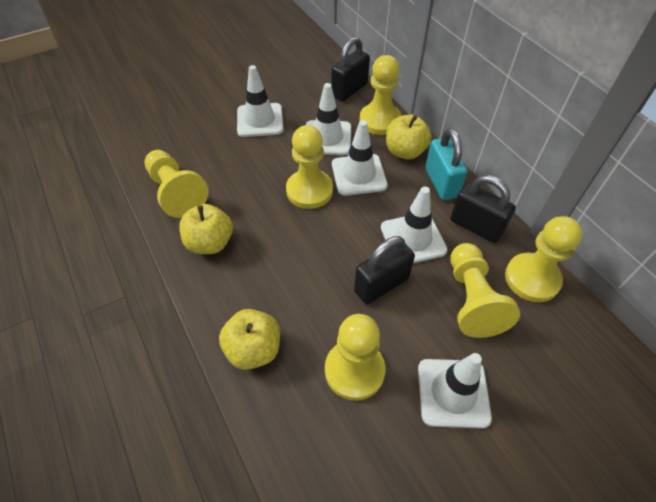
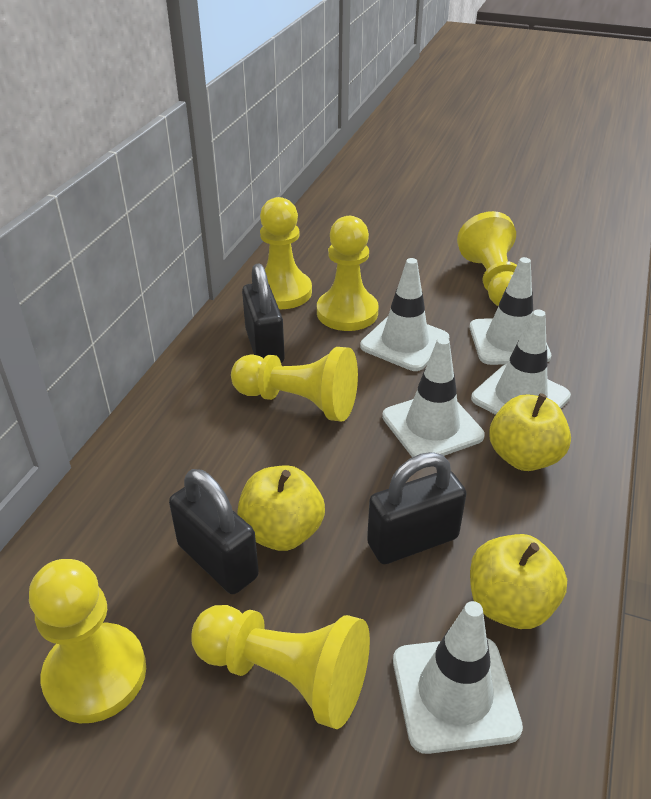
turquoise padlock: [425,128,467,200] = 1 -> none = 0

